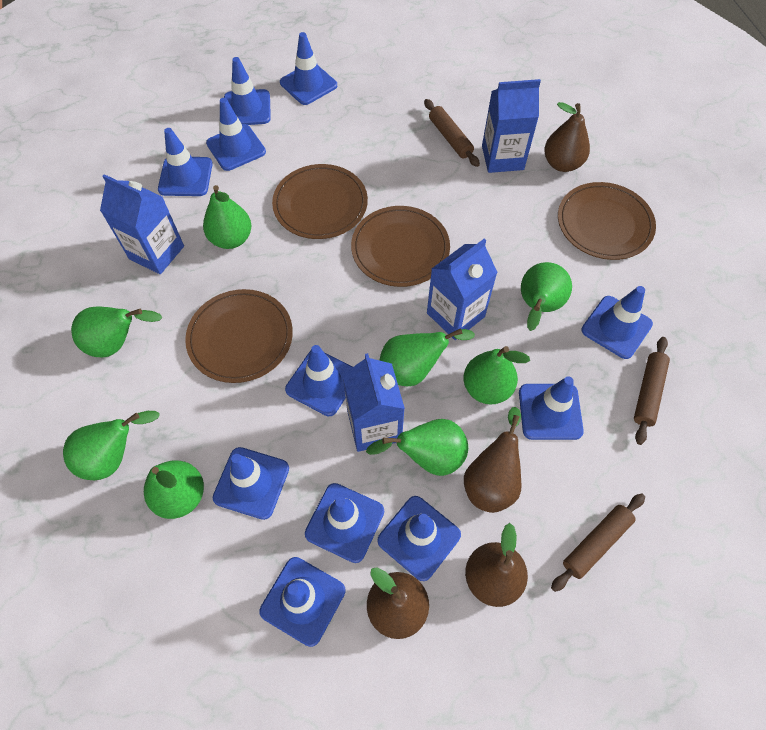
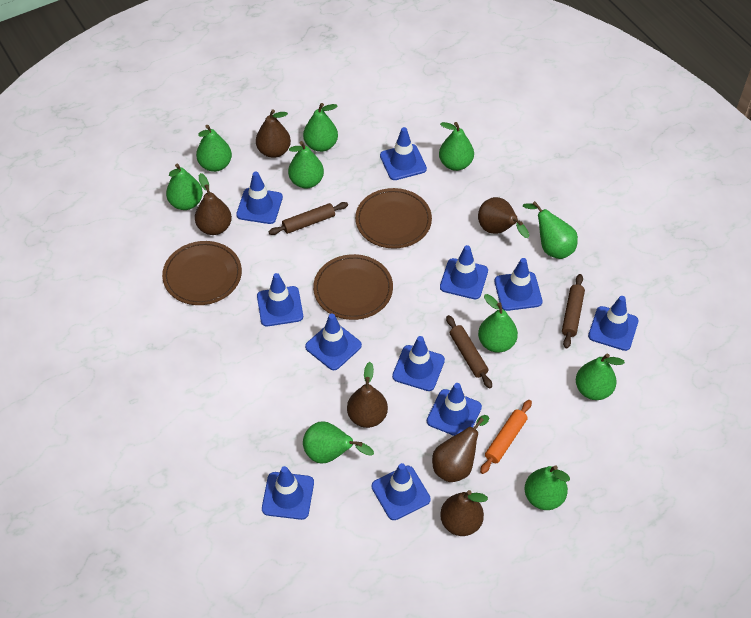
blue carton: [100,174,184,274] [343,353,405,452] [427,239,498,340] [482,79,541,173] = 4 -> none = 0
brown pear: [367,567,429,639] [464,407,521,513] [465,523,528,607] [544,102,590,172] = 4 -> [195,173,232,235] [256,109,291,158] [347,362,388,428] [432,415,489,482] [440,490,488,536] [478,197,529,238] = 6
brown plate: [185,289,293,383] [272,164,368,239] [351,206,450,287] [558,182,656,260] = 4 -> [162,241,242,305] [313,254,393,320] [355,188,432,249] = 3
green pear: [63,411,160,480] [71,306,163,357] [144,461,204,519] [203,185,251,249] [366,419,468,476] [380,328,475,387] [463,346,530,404] [521,262,572,331] = 8 -> [166,164,203,210] [196,125,232,172] [288,141,324,189] [303,103,338,152] [303,422,374,463] [439,122,474,171] [478,294,518,353] [523,201,578,259] [525,465,570,510] [576,354,625,400] = 10
orange rolling pin: none = 0 -> [480,400,532,474] = 1

